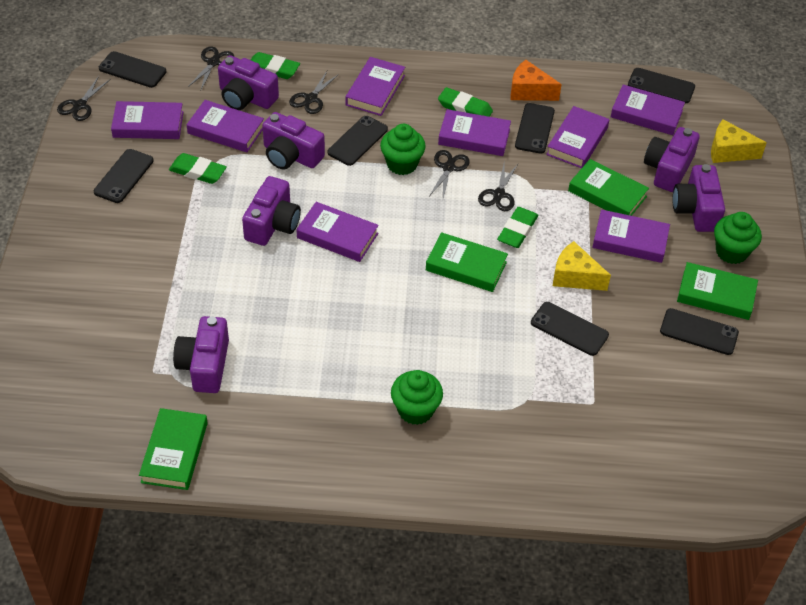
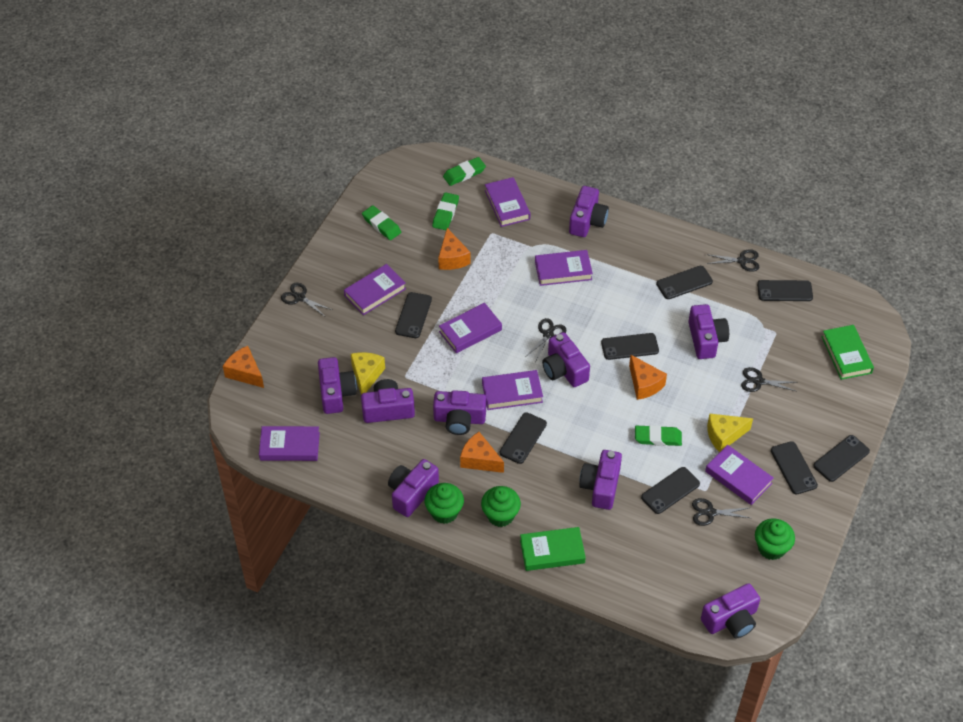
black phone: [94,149,154,203] [99,51,167,88] [328,116,388,166] [515,103,555,154] [531,302,609,356] [628,68,695,103] [660,308,739,355] = 7 -> [395,292,432,338] [500,412,547,464] [601,333,659,360] [641,467,700,514] [656,266,713,299] [757,280,813,301] [771,441,818,495] [813,435,870,482] = 8
green book: [139,408,208,490] [426,232,508,292] [568,159,649,216] [677,262,758,320] = 4 -> [520,527,586,571] [821,325,874,380] = 2
orange cheese: [510,60,562,101] = 1 -> [223,346,264,388] [438,228,471,270] [460,432,504,473] [629,355,667,400] = 4
purple book: [111,101,183,139] [187,100,264,152] [297,202,379,262] [345,57,405,116] [438,109,511,156] [546,106,609,168] [592,209,670,263] [611,84,685,135] = 8 -> [259,426,320,461] [344,264,406,315] [439,303,502,353] [482,370,543,410] [485,177,530,227] [535,250,593,286] [705,445,774,505] = 7
purple camera: [173,316,229,393] [218,55,279,110] [242,176,301,246] [262,112,325,170] [644,127,700,192] [672,164,725,232] = 6 -> [318,357,357,414] [361,379,415,423] [388,459,439,517] [433,390,486,435] [542,332,590,387] [569,186,609,237] [579,450,622,510] [688,304,729,359] [701,583,760,638] = 9

